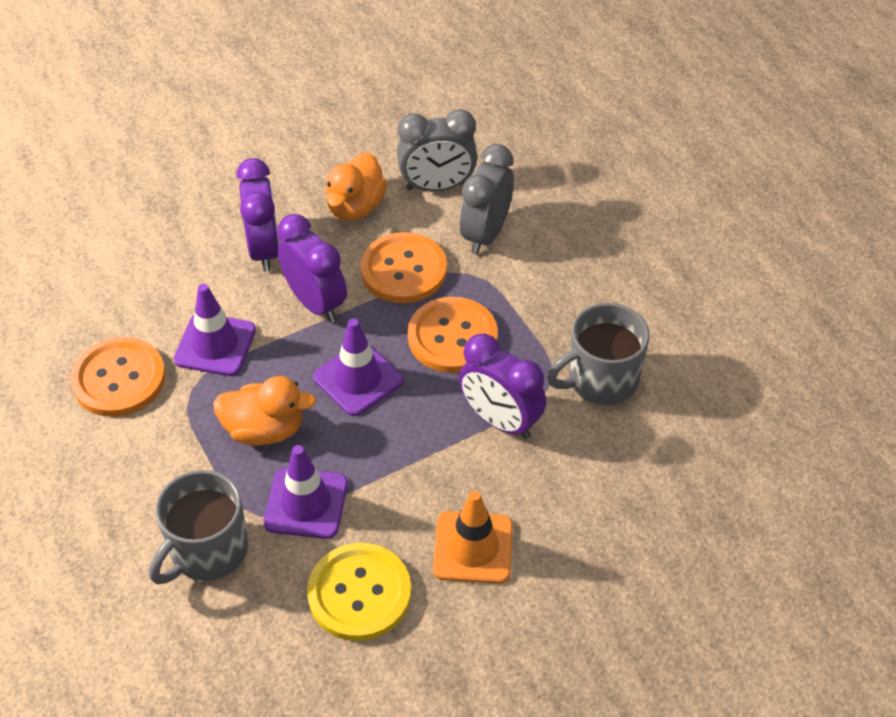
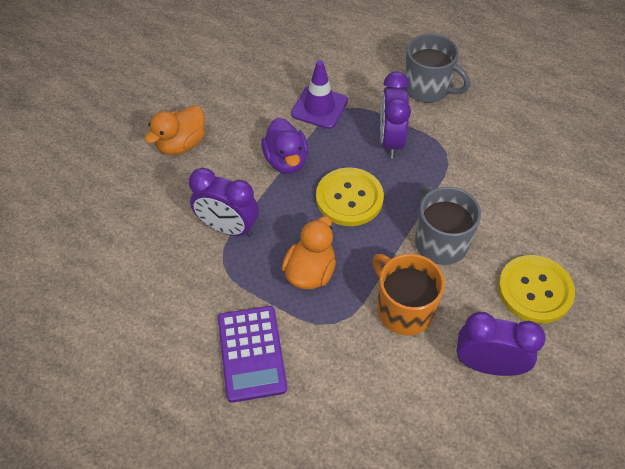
grey clock: [397,109,477,191] [459,144,514,255] = 2 -> none = 0
orange button: [70,337,165,417] [360,232,447,303] [408,297,498,373] = 3 -> none = 0
orange mug: none = 0 -> [373,254,445,336] = 1
orange traffic cone: [433,491,513,584] = 1 -> none = 0
purple calculator: none = 0 -> [218,306,287,403] = 1
purple duck: none = 0 -> [261,118,308,174] = 1
purple traffic cone: [174,284,256,376] [264,445,348,539] [313,318,403,416] = 3 -> [291,60,348,129] = 1
yellow button: [307,543,411,641] = 1 -> [316,167,384,226] [498,255,575,324] = 2

